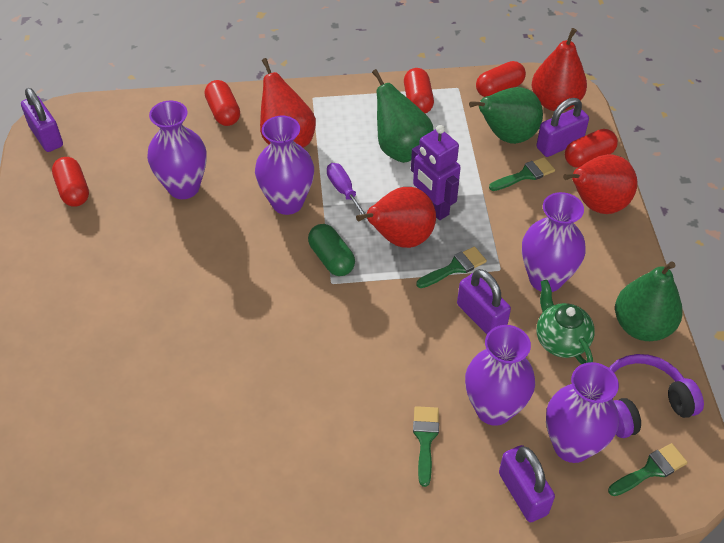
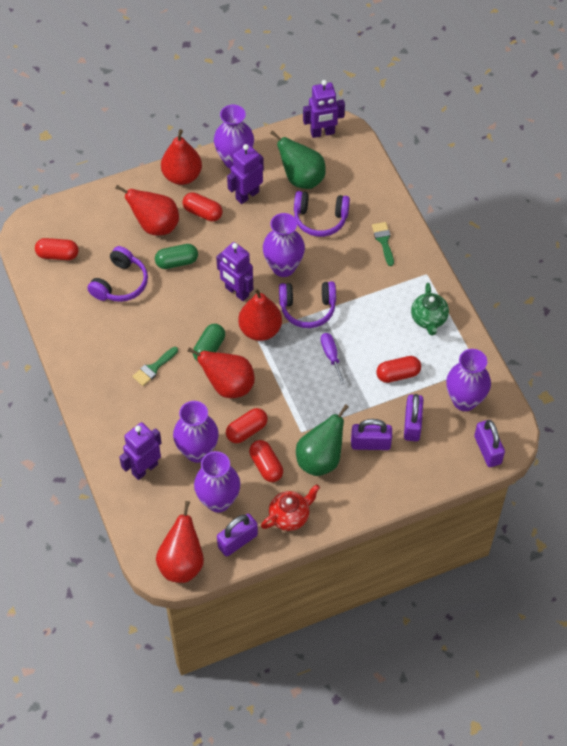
green brush: [413,406,439,487] [416,246,487,288] [489,157,555,191] [608,443,688,496] = 4 -> [132,347,178,386] [372,222,394,266] = 2
green capsule: [308,224,355,276] = 1 -> [155,244,198,269] [193,324,225,361] = 2
green pear: [372,69,434,163] [469,87,543,144] [615,261,683,341] = 3 -> [270,130,326,189] [296,404,349,476] = 2
purple headphones: [609,354,704,438] = 1 -> [87,246,148,302] [279,281,336,328] [294,191,350,237] = 3
purple robot: [411,125,461,220] = 1 -> [119,422,162,480] [216,242,253,301] [227,144,264,204] [303,80,345,138] = 4
red pear: [260,58,316,148] [356,187,436,248] [532,28,587,111] [563,154,637,214] = 4 -> [115,185,179,236] [156,501,204,583] [161,129,202,185] [187,348,255,398] [238,287,282,341] = 5
red teapot: none = 0 -> [261,484,320,531] = 1

